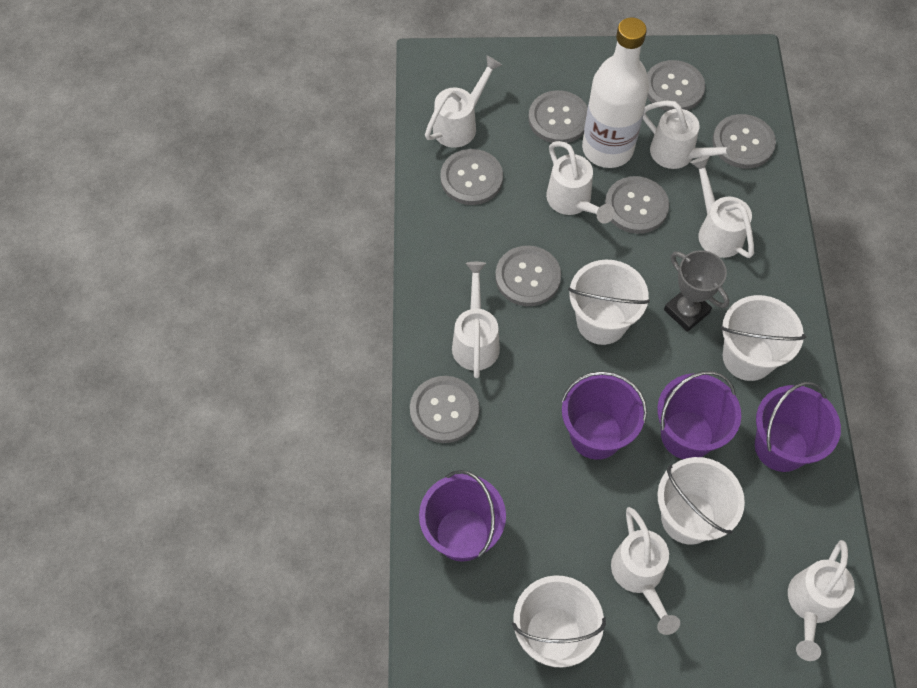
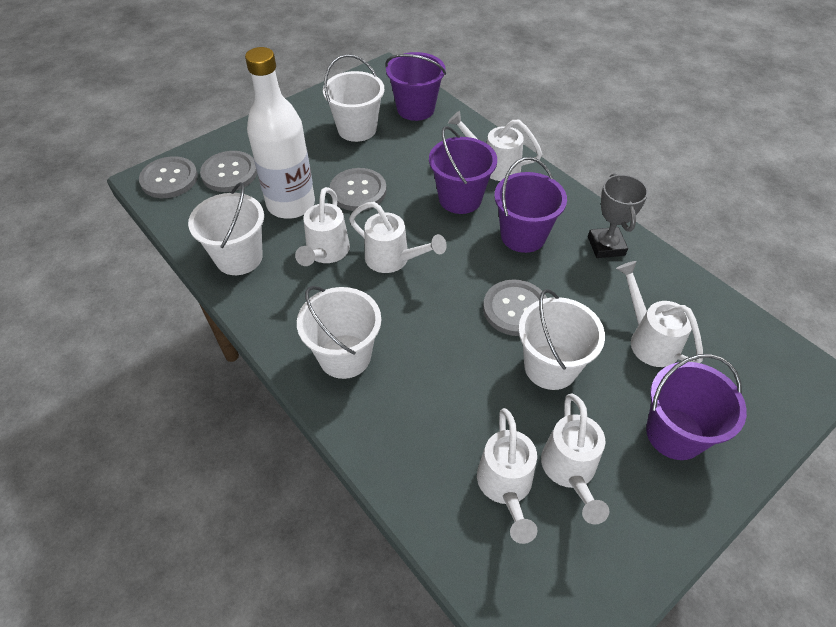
grey button: [410,376,479,443] [440,149,503,205] [495,246,561,306] [528,90,588,143] [605,176,669,234] [647,60,705,111] [712,114,776,169] = 7 -> [139,156,198,198] [200,151,257,192] [329,168,387,211] [483,280,547,336] = 4
white watering can: [425,55,502,148] [452,262,500,378] [546,141,615,224] [611,507,680,635] [643,101,741,169] [690,156,754,258] [788,540,855,661] = 7 -> [295,187,350,266] [349,202,447,273] [448,111,542,181] [477,408,538,544] [541,394,609,524] [616,261,703,367] = 6

